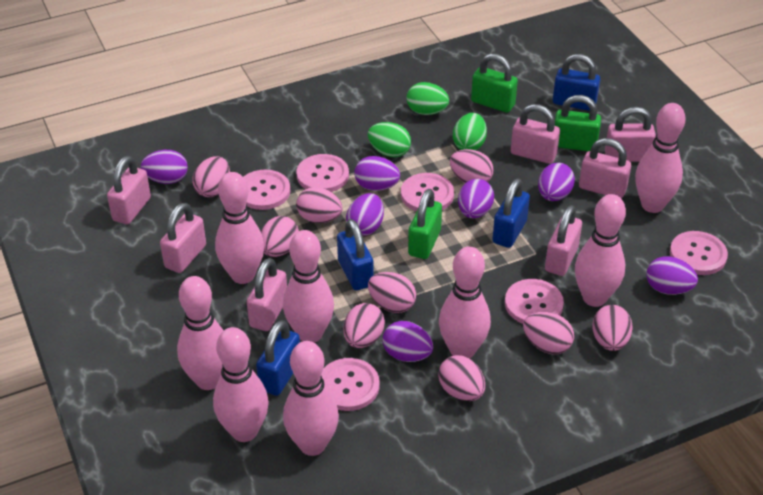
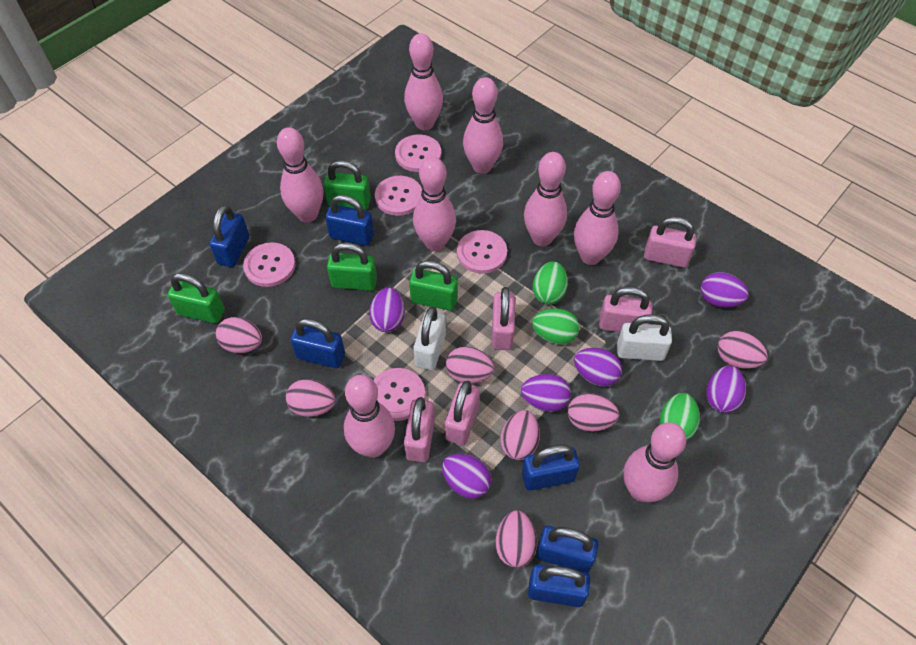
blue padlock: [256,320,300,396] [337,219,373,291] [492,178,530,248] [553,54,601,111] = 4 -> [209,205,249,267] [290,318,345,368] [325,195,374,246] [522,445,580,491] [528,564,590,607] [537,526,599,573] = 6
green padlock: [408,189,442,259] [471,53,518,113] [555,95,601,151] = 3 -> [168,273,225,323] [324,160,371,210] [327,243,377,291] [409,260,458,311] = 4
pink button: [243,170,290,210] [297,154,349,192] [321,358,380,411] [401,173,454,211] [505,279,564,324] [670,231,728,275] = 6 -> [243,242,295,287] [373,368,425,421] [375,176,422,216] [395,134,441,172] [457,230,507,274] = 5
pink egg: [192,156,230,197] [261,216,299,257] [296,187,343,223] [343,303,385,348] [368,272,416,313] [438,355,485,401] [450,149,494,183] [523,312,574,354] [592,305,633,351] = 9 -> [216,317,262,353] [286,379,336,417] [446,347,494,383] [496,511,537,567] [501,410,540,460] [568,393,619,432] [718,331,768,369] = 7
pink padlock: [107,156,151,224] [160,203,206,273] [247,258,287,331] [511,104,560,164] [545,205,582,276] [579,138,631,198] [605,107,656,162] = 7 -> [404,397,435,462] [445,380,480,445] [492,287,515,350] [599,287,652,332] [644,217,696,268] = 5
purple egg: [141,150,188,184] [346,193,384,236] [354,156,400,191] [383,321,433,362] [458,179,494,218] [538,163,575,201] [646,256,698,295] = 7 -> [369,288,405,332] [442,454,491,499] [521,374,571,412] [574,348,622,387] [701,272,749,308] [706,366,746,413] = 6
white padlock: none = 0 -> [414,306,446,370] [617,314,672,361] = 2

